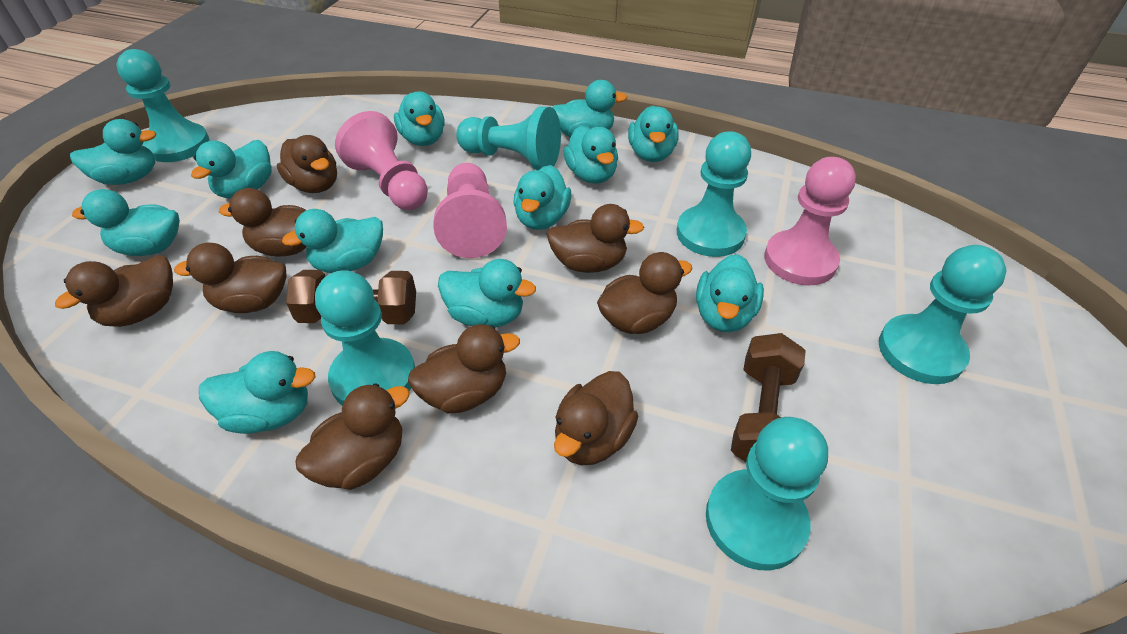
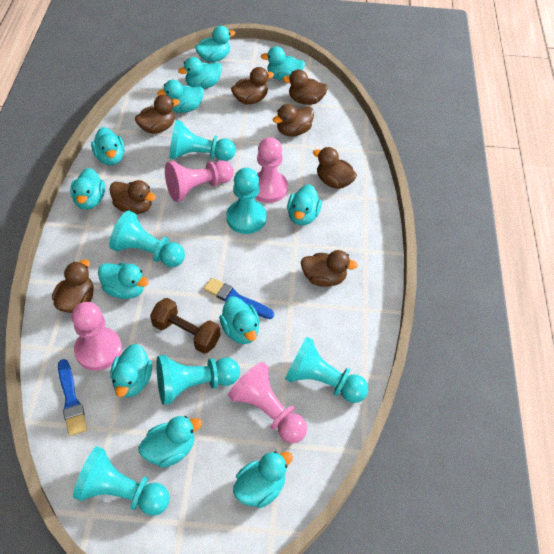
blue brush: none = 0 -> [58,359,87,436] [204,278,274,319] = 2
brown duck: [55,255,173,327] [174,243,286,313] [219,188,307,257] [277,135,337,193] [295,383,410,490] [408,324,520,413] [547,204,644,273] [554,371,638,465] [597,252,692,334] = 9 -> [52,259,94,313] [109,180,156,214] [135,95,180,134] [231,67,274,104] [273,104,314,136] [282,69,328,105] [301,250,358,287] [313,147,357,189] = 8
brown dumbbell: [286,270,416,324] [731,333,806,462] = 2 -> [150,298,220,354] = 1
pink pawn: [335,111,428,210] [433,163,507,258] [764,157,856,285] = 3 -> [72,302,122,371] [165,160,234,202] [228,362,307,444] [255,137,288,203] = 4

